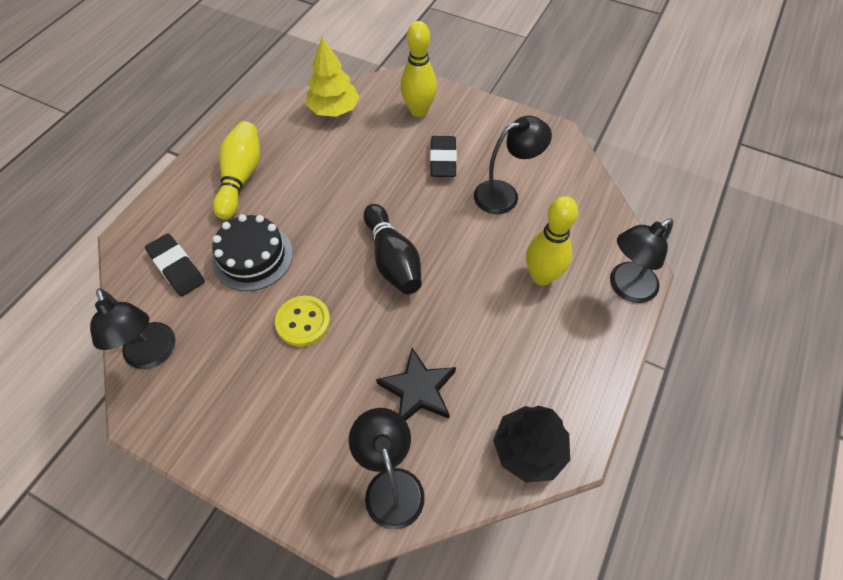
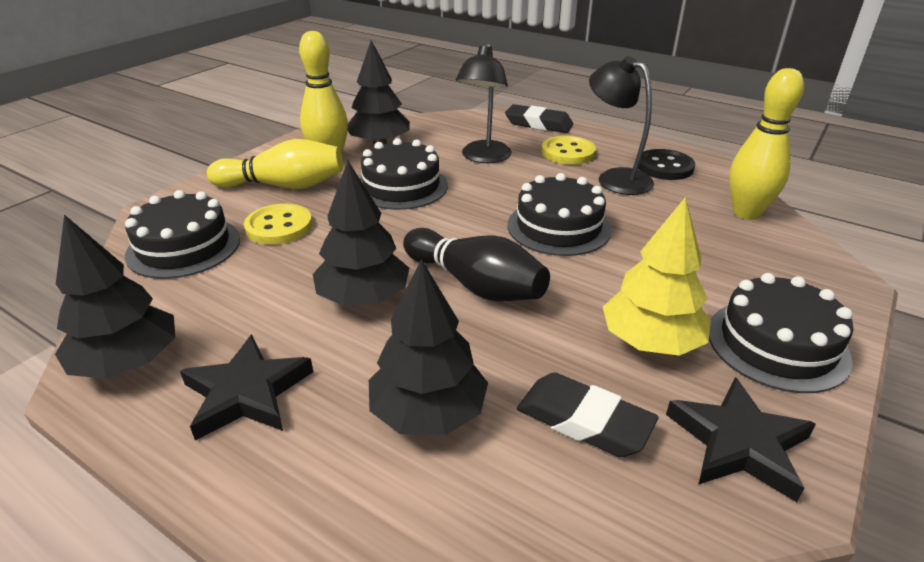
black button: none = 0 -> [638,149,695,180] = 1
black cake: [212,214,293,291] = 1 -> [125,190,240,279] [360,138,448,210] [507,173,612,256] [709,273,853,393] = 4
black lamp: [90,288,176,369] [349,408,425,530] [474,116,552,214] [610,219,673,303] = 4 -> [456,43,512,163] [589,56,654,195] = 2
black star: [376,348,456,421] = 1 -> [180,335,313,441] [666,377,816,502] = 2
black tree: [493,406,570,483] = 1 -> [55,215,175,379] [313,161,409,306] [348,40,410,145] [369,259,488,435] = 4
yellow button: [275,296,330,347] = 1 -> [244,203,312,245] [542,136,596,165] = 2

